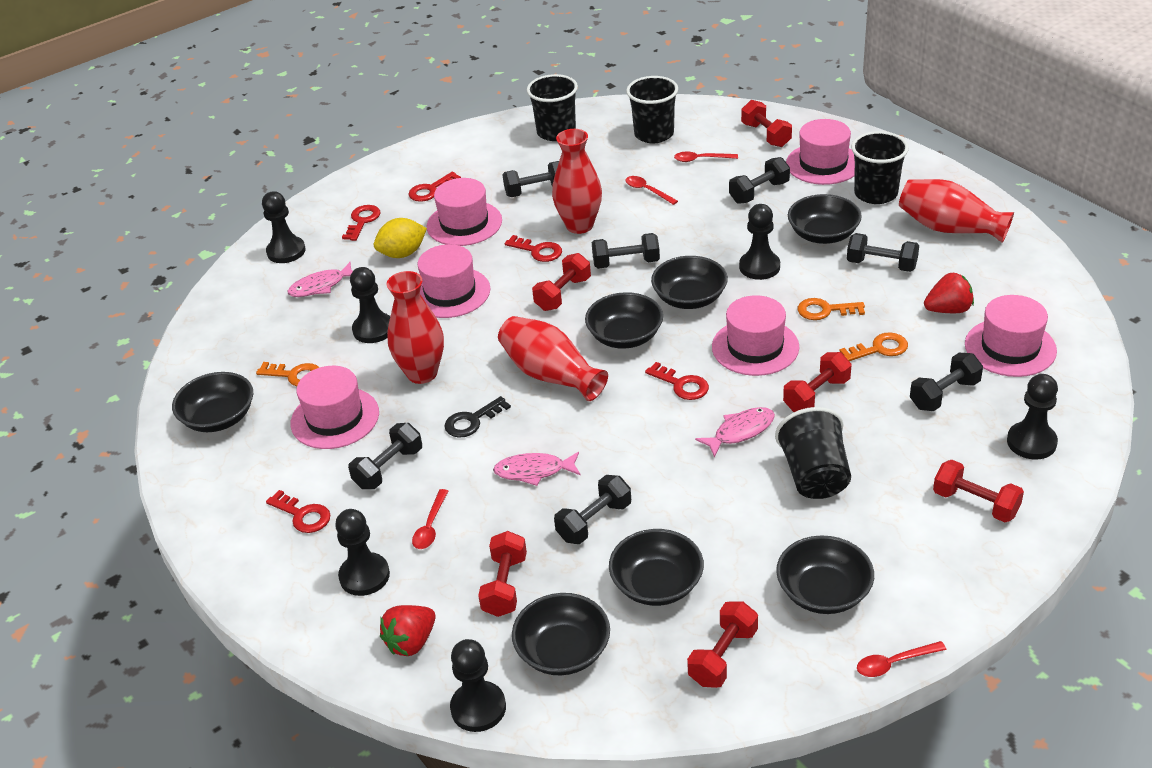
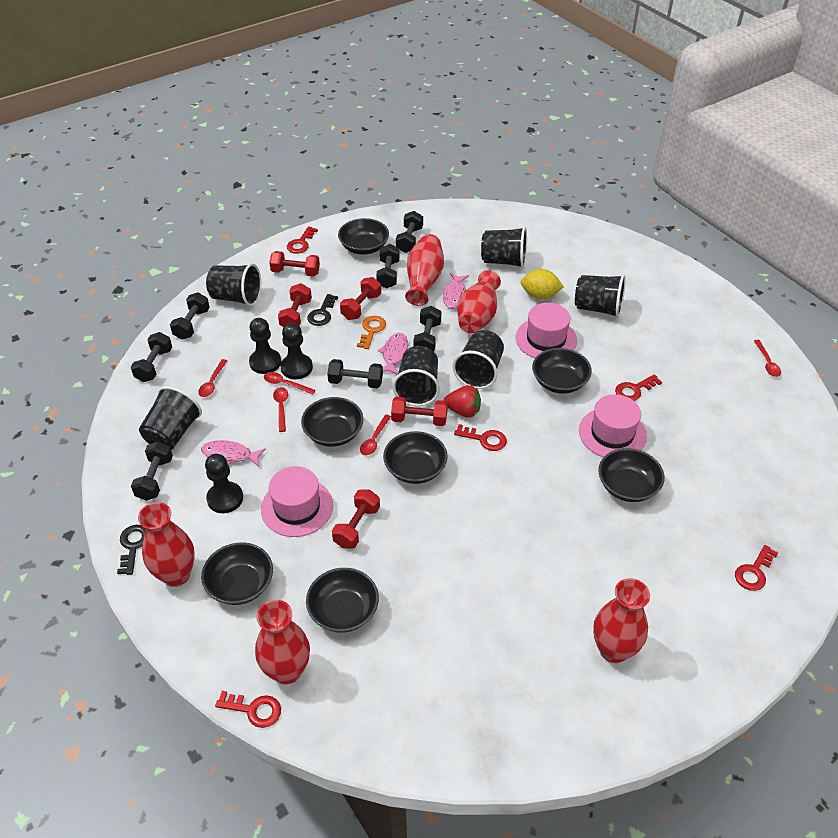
black cup: [527,74,578,141] [626,76,678,143] [775,407,851,499] [851,131,909,204] = 4 -> [139,386,202,450] [206,263,261,306] [392,346,440,406] [452,330,504,389] [481,227,527,268] [575,275,625,318] = 6
black key: [444,396,511,438] = 1 -> [117,525,146,575] [307,294,338,326] = 2
black pawn: [262,191,306,263] [335,509,390,596] [350,267,390,343] [450,639,506,732] [739,204,780,280] [1007,374,1058,459] = 6 -> [205,454,243,513] [249,318,281,374] [281,323,313,379] = 3
orange key: [256,362,319,386] [798,298,865,320] [839,333,908,361] = 3 -> [357,316,386,349] = 1
pink hat: [290,366,379,449] [417,244,490,318] [427,178,502,246] [712,295,799,376] [786,119,855,185] [965,295,1057,377] = 6 -> [261,466,333,537] [516,303,577,358] [579,394,647,457] = 3
red dumbbell: [478,531,527,617] [532,253,591,311] [687,602,758,688] [741,100,792,147] [783,352,851,412] [933,460,1024,522] = 6 -> [269,251,320,277] [278,283,312,327] [332,490,380,549] [340,277,381,320] [391,396,448,426] = 5
red spoon: [412,489,448,549] [625,176,678,205] [674,152,738,162] [857,641,946,677] = 4 -> [198,359,227,397] [264,372,315,395] [273,387,288,432] [360,414,391,455] [754,340,781,377] = 5
red strawberry: [380,605,435,656] [924,273,974,313] = 2 -> [444,385,481,418] = 1
red vase: [387,271,444,384] [498,316,608,401] [552,129,602,234] [899,179,1014,243] = 4 -> [138,502,195,587] [255,600,310,684] [405,234,444,306] [457,270,501,333] [593,578,650,663] = 5

